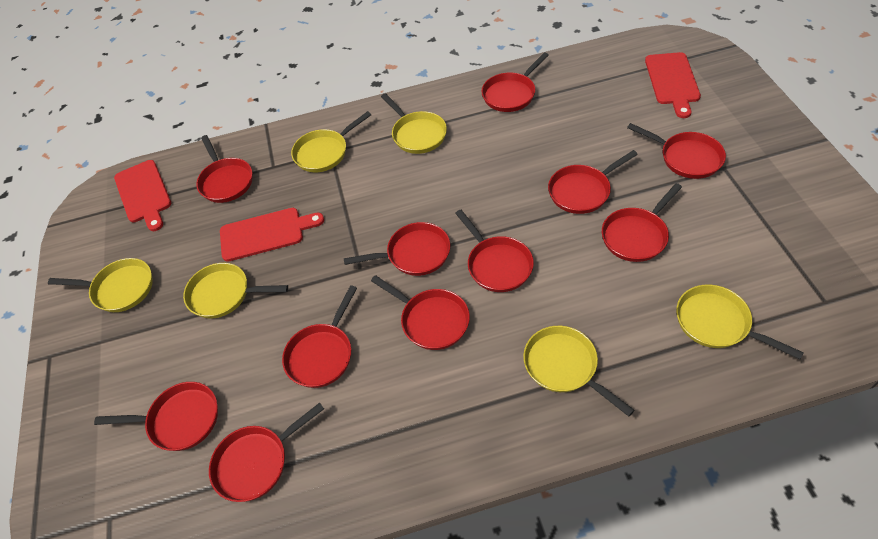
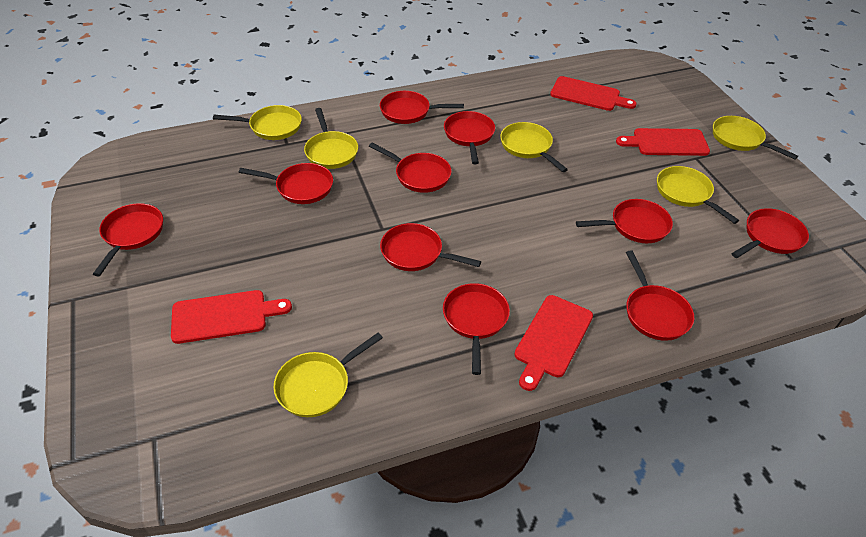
red cutting board: [114,160,171,231] [220,208,324,262] [645,52,701,118] = 3 -> [171,290,292,344] [514,295,593,391] [550,76,637,111] [616,128,710,156] = 4
red pan: [94,382,218,451] [196,135,252,203] [209,403,324,502] [282,285,357,388] [344,222,450,276] [371,275,470,350] [455,210,534,292] [481,52,549,112] [548,150,638,214] [602,183,682,262] [627,123,726,179] = 11 -> [93,203,163,276] [239,163,333,204] [369,143,452,193] [380,91,464,124] [380,223,481,271] [443,283,510,375] [444,111,495,164] [576,199,673,243] [626,250,694,341] [732,208,809,258] = 10

